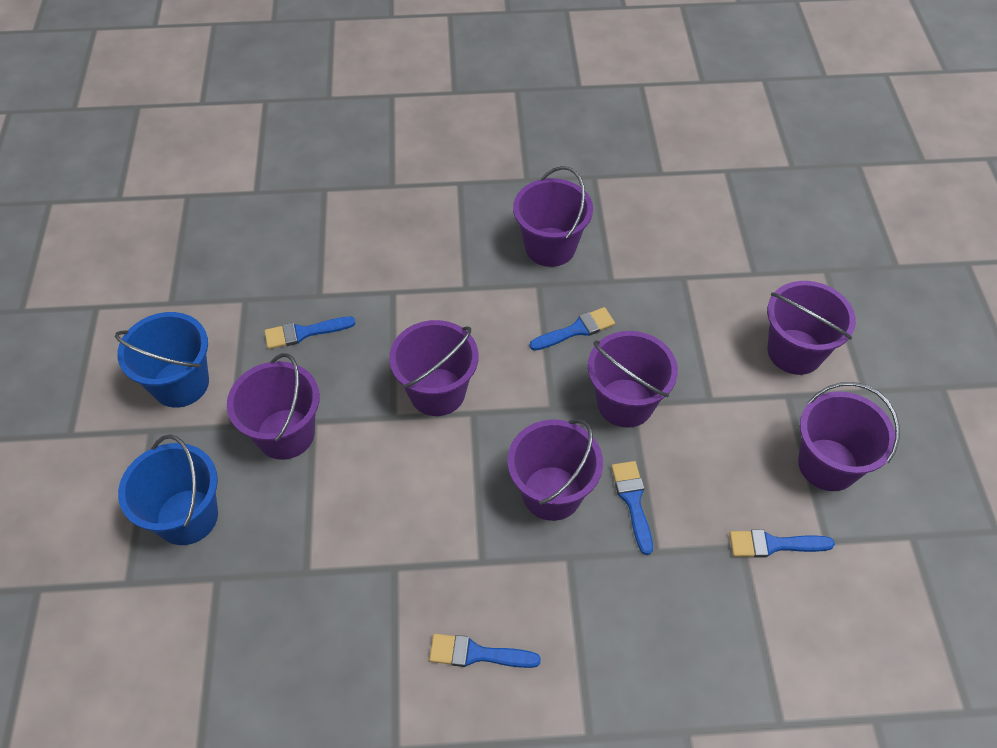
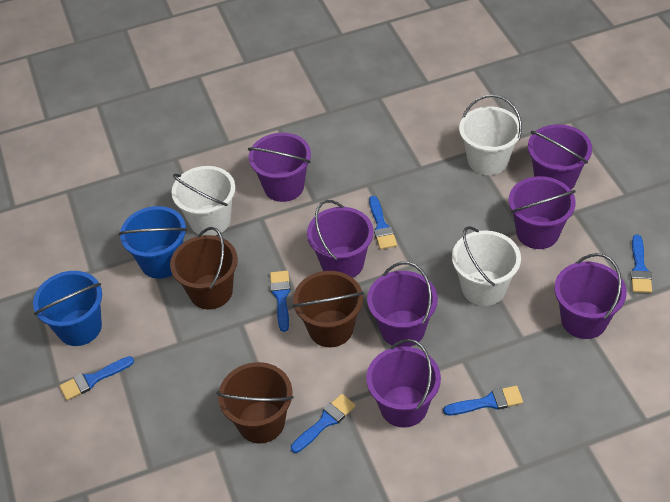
blue brush: [264,317,355,349] [429,634,541,668] [529,307,615,351] [611,461,653,555] [729,530,835,558] = 5 -> [59,356,134,400] [270,270,291,332] [291,394,356,453] [369,196,397,250] [443,386,523,415] [630,235,652,293] = 6
brown bucket: none = 0 -> [170,227,238,309] [217,362,294,443] [292,271,364,347] = 3
white bucket: none = 0 -> [171,166,235,236] [452,226,521,306] [459,95,522,175] = 3

